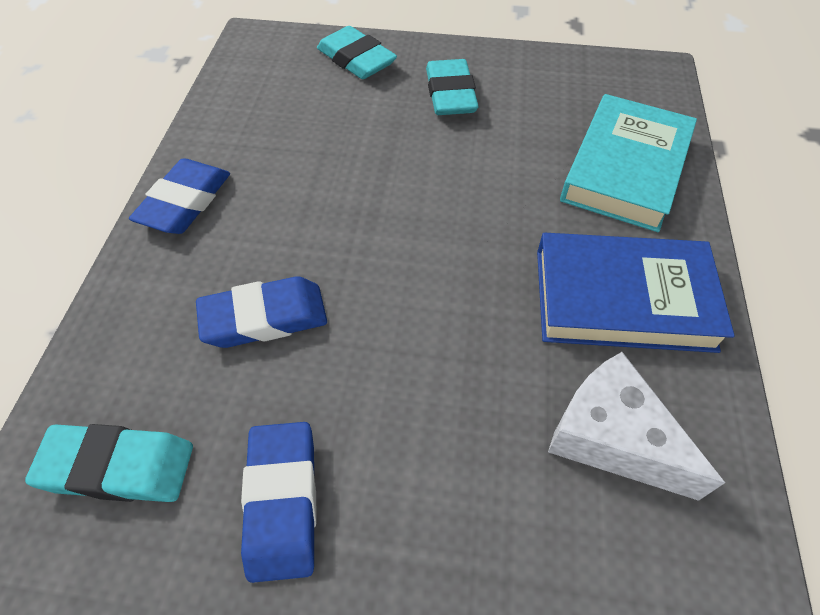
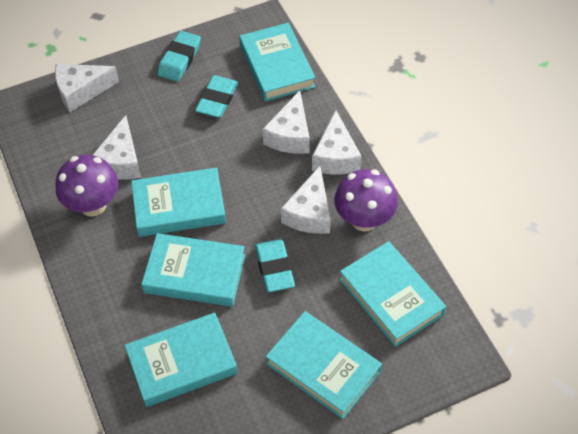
blue book: [537,233,735,353] = 1 -> none = 0
blue eraser: [129,158,230,234] [196,276,327,348] [241,422,316,583] = 3 -> none = 0
purple mushroom: none = 0 -> [56,155,118,217] [334,169,398,232] = 2
turquoise book: [560,94,697,232] = 1 -> [125,313,238,407] [131,168,226,237] [141,233,245,307] [239,23,315,101] [266,311,382,419] [340,241,446,347] = 6
white cheese: [548,352,725,501] = 1 -> [55,64,119,112] [93,115,141,180] [262,90,310,154] [281,166,331,234] [312,110,362,174] = 5

